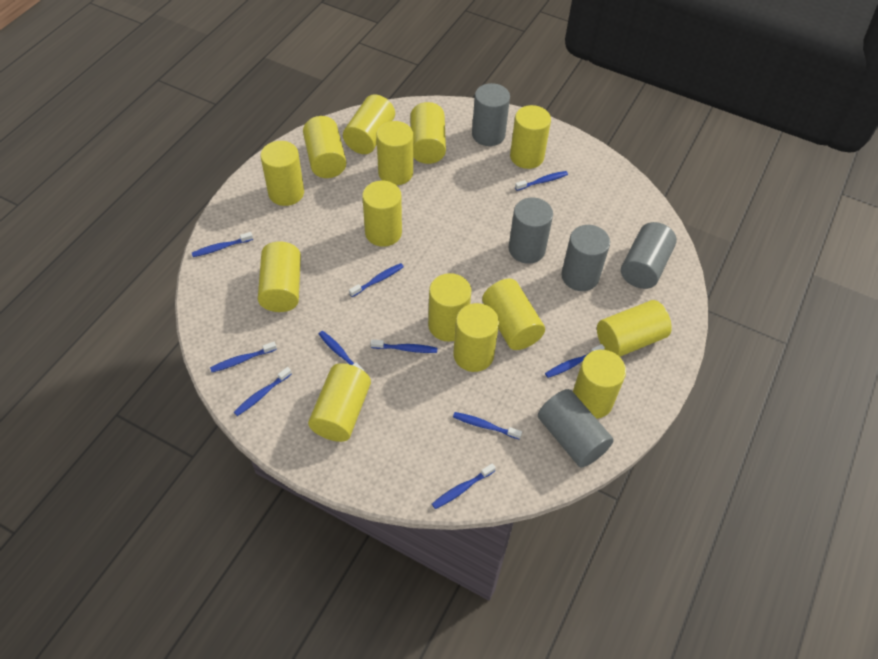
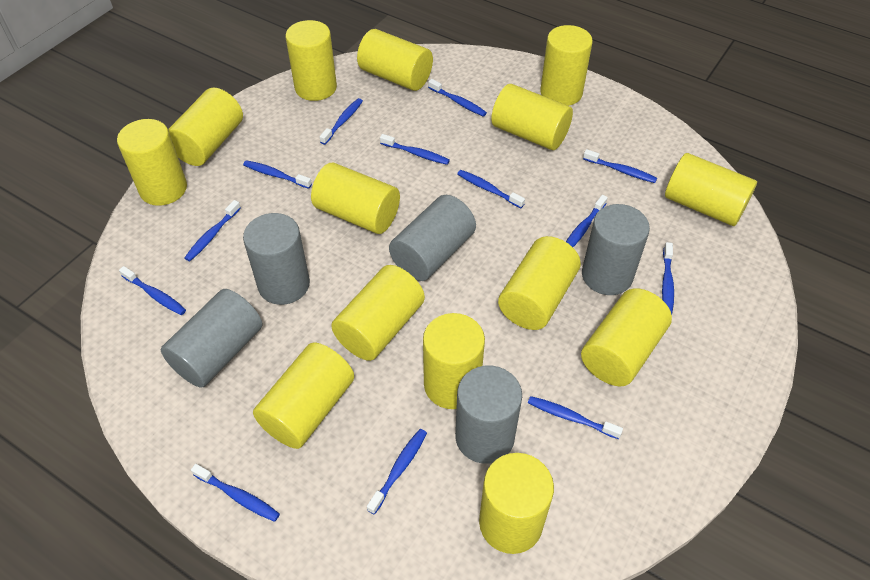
blue toothbrush: [192,232,253,257] [210,342,277,372] [234,367,292,416] [319,331,364,371] [349,263,404,297] [370,339,437,353] [432,463,496,509] [453,412,522,440] [515,171,568,191] [545,344,605,378] = 10 -> [119,266,186,315] [184,200,241,261] [191,464,280,522] [243,160,312,189] [320,98,363,145] [367,429,427,514] [380,134,450,165] [428,79,487,117] [457,170,525,208] [528,396,623,439] [566,195,608,247] [583,149,657,183] [662,242,674,315] = 13

